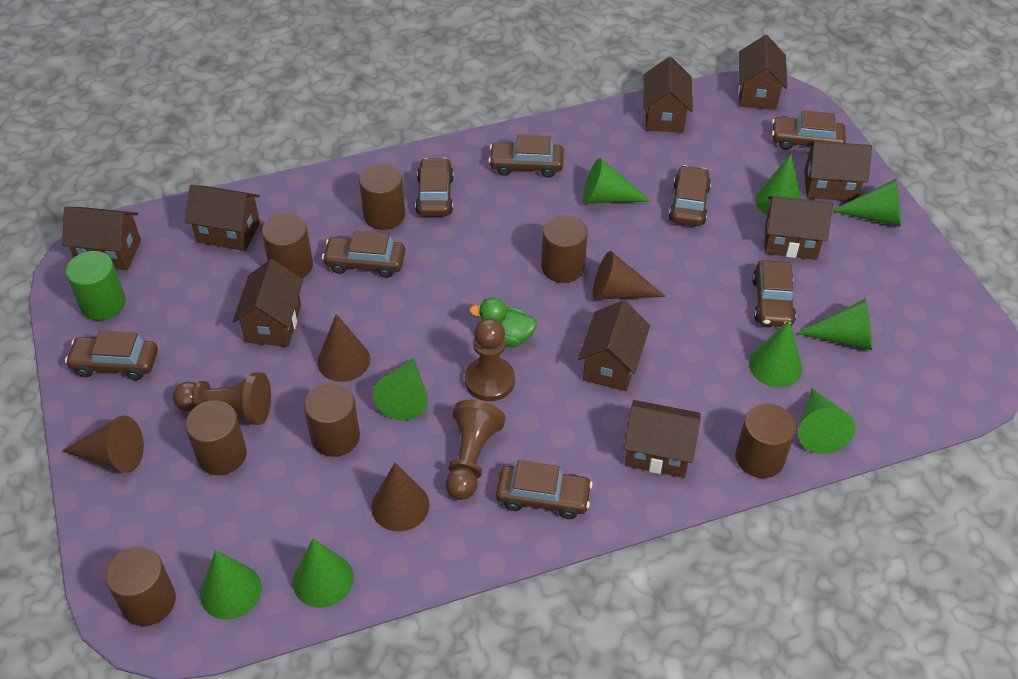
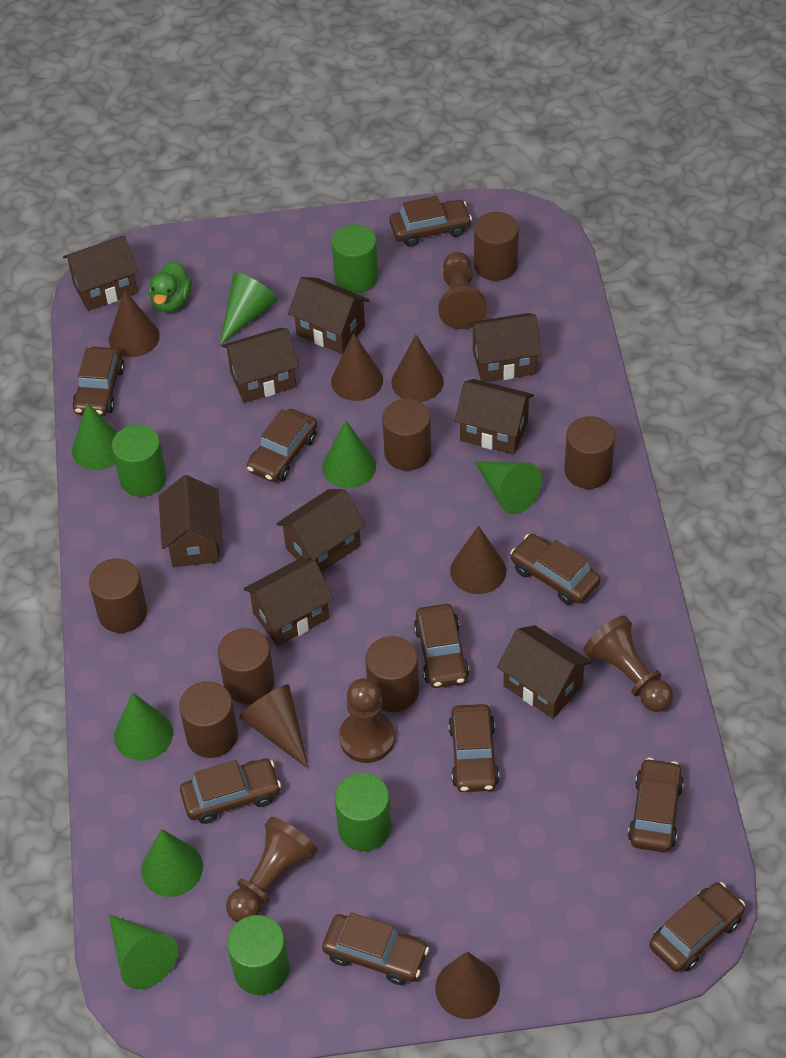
brown car: [65,330,158,380] [322,230,405,278] [415,158,454,217] [488,135,564,178] [496,460,593,519] [669,165,711,226] [752,260,796,327] [772,110,846,150] = 8 -> [72,347,125,416] [180,759,281,824] [247,409,317,482] [322,912,429,985] [389,196,472,247] [414,604,469,688] [448,704,499,792] [510,534,600,605] [628,758,684,852] [649,882,745,972] = 10
brown cone: [62,415,144,473] [317,314,370,382] [371,463,429,531] [593,251,666,300] = 4 -> [109,290,160,357] [239,684,309,769] [331,333,383,401] [391,335,444,402] [435,951,500,1019] [450,526,506,594] = 6
brown pawn: [173,373,271,425] [445,400,506,500] [465,318,515,401] = 3 -> [226,817,318,922] [339,678,395,763] [438,252,487,329] [583,615,673,712] = 4
green cone: [200,550,262,620] [293,538,354,608] [373,357,428,421] [583,158,651,203] [749,320,802,387] [755,154,801,215] [796,298,873,350] [798,388,856,454] [832,179,901,227] = 9 -> [72,402,117,470] [109,914,178,989] [114,692,173,761] [141,829,203,897] [220,273,277,345] [322,420,376,488] [474,461,542,514] = 7
green cylinder: [65,251,126,320] = 1 -> [112,425,167,497] [227,915,290,995] [332,224,378,293] [334,773,391,851] = 4

